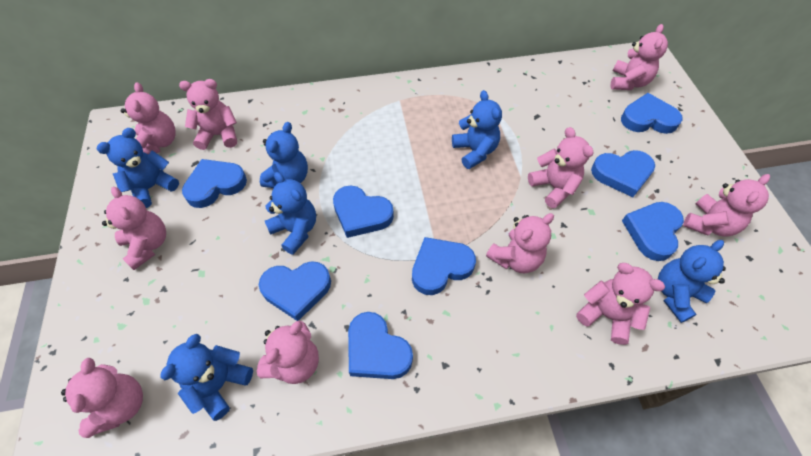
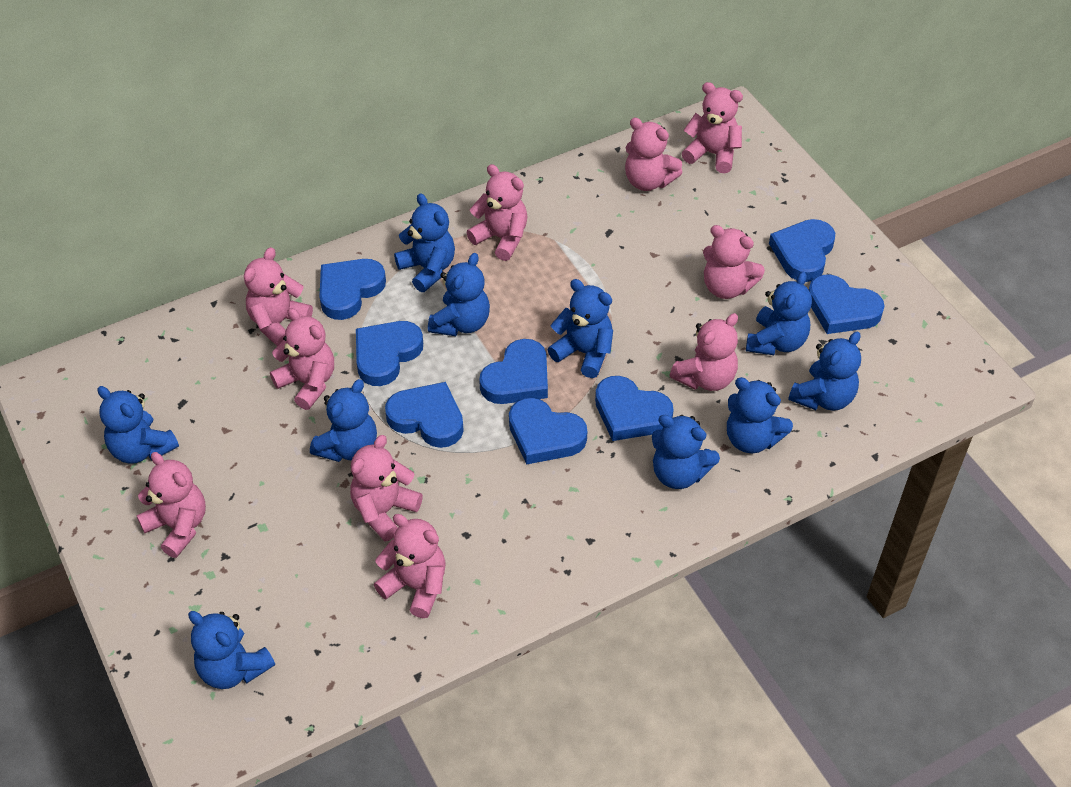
blue teddy bear: [97,128,179,208] [160,334,253,421] [260,122,308,188] [265,172,316,255] [452,90,502,169] [658,240,726,323] = 6 -> [98,386,179,464] [188,611,275,689] [310,379,377,462] [394,193,455,292] [428,253,490,336] [547,279,613,378] [652,415,720,489] [727,377,793,453] [746,272,812,355] [788,331,861,411] = 10

